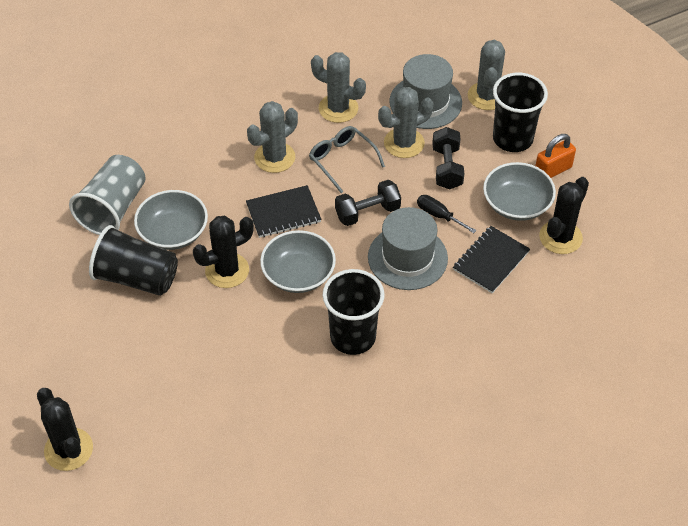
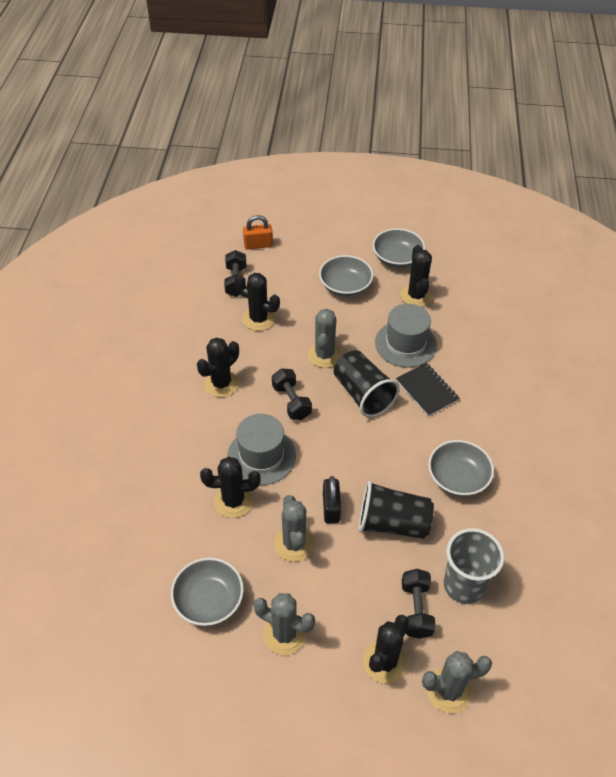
black cactus: [37,388,93,471] [193,216,254,288] [539,177,589,254] = 3 -> [197,338,239,397] [200,457,261,518] [235,273,280,331] [363,615,409,684] [401,245,433,307] = 5
black cup: [89,225,178,296] [323,269,385,355] [493,73,548,152] = 3 -> [334,350,399,417] [359,481,434,539] = 2
black dumbbell: [335,180,401,226] [432,127,464,189] = 2 -> [224,250,246,297] [272,368,312,420] [402,569,436,639] = 3
black notebook: [246,185,321,238] [453,226,530,293] = 2 -> [396,363,459,416] = 1
black padlock: none = 0 -> [323,476,341,523] = 1
black screwdriver: [417,195,477,233] = 1 -> none = 0
grey bowl: [134,190,208,250] [260,230,336,293] [483,162,556,221] = 3 -> [171,558,244,626] [319,255,373,297] [373,228,425,268] [428,440,494,496] = 4
grey glasses: [309,126,385,193] = 1 -> none = 0

